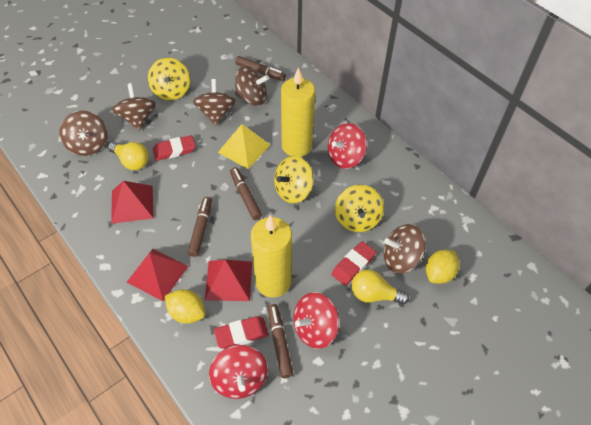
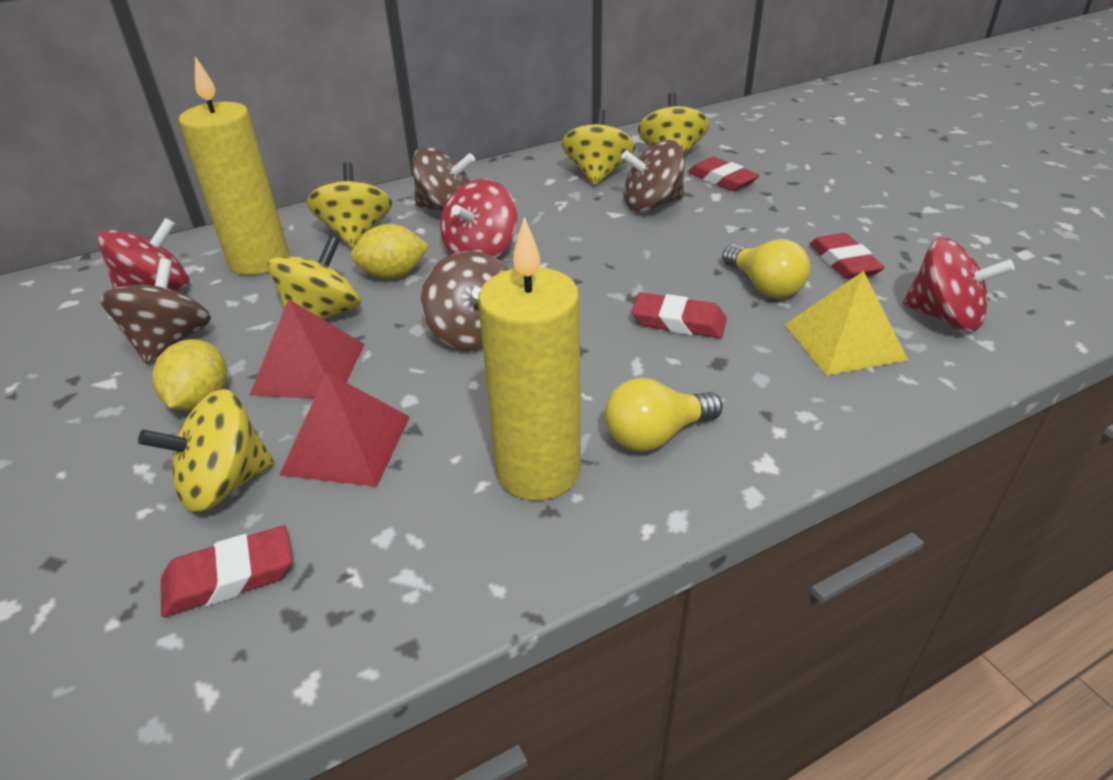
brown marker: [188,197,212,257] [230,167,262,220] [235,56,286,81] [268,304,293,378] = 4 -> none = 0
brown spinning top: [60,111,107,156] [112,84,156,131] [193,79,236,126] [235,66,269,106] [384,224,426,274] = 5 -> [99,258,211,364] [412,146,475,211] [421,251,509,351] [621,140,685,212] = 4
red eraser: [152,135,195,161] [214,316,269,349] [331,241,376,286] = 3 -> [161,525,292,617] [632,292,727,338] [688,157,760,191] [810,233,885,279] = 4
red pyramid: [111,181,154,224] [127,249,188,301] [204,260,252,301] = 3 -> [250,299,365,399] [279,372,410,487] = 2
yellow spinning top: [148,58,190,100] [274,156,314,203] [335,185,384,232] = 3 -> [138,389,275,513] [268,236,361,320] [307,162,392,248] [562,109,635,185] [638,92,709,154] = 5

